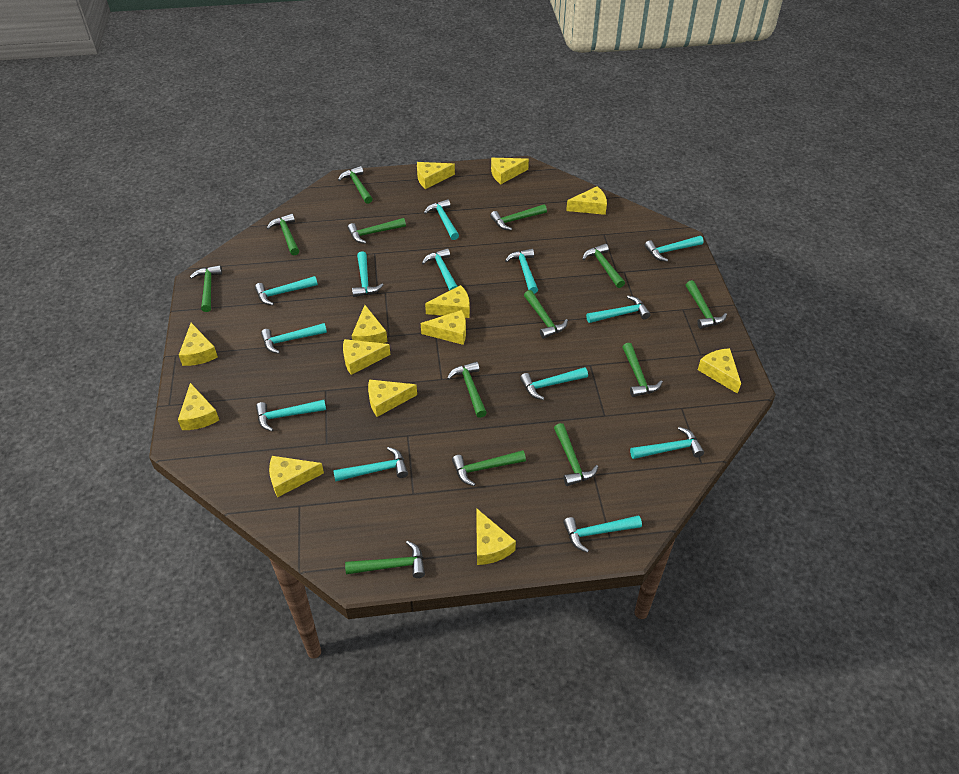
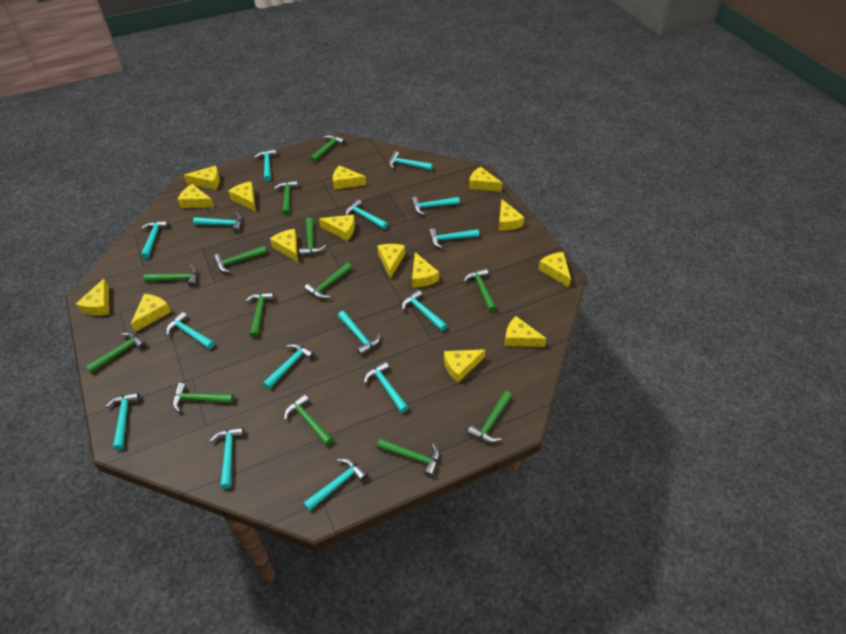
turquoise hammer: [255,276,318,305] [256,400,326,431] [261,323,327,354] [333,447,408,482] [352,251,383,297] [422,248,458,291] [424,199,459,240] [505,249,538,294] [520,367,588,400] [563,515,642,553] [586,296,651,323] [630,427,704,459] [644,236,703,262] = 13 -> [106,392,140,450] [141,221,169,259] [166,311,215,349] [193,212,242,233] [210,427,244,489] [253,149,277,182] [263,343,315,389] [303,458,368,511] [338,311,380,356] [345,199,388,229] [364,361,409,413] [389,151,433,170] [402,290,447,331] [411,197,460,215] [428,228,479,248] = 15
yellow cheese: [178,383,219,430] [179,323,218,366] [269,456,324,497] [343,339,391,375] [352,305,387,343] [368,379,417,417] [417,162,455,189] [421,310,466,345] [425,285,470,318] [476,508,516,565] [491,158,529,184] [566,186,607,215] [698,348,741,394] = 13 -> [76,279,109,316] [131,294,171,332] [178,184,214,208] [184,166,220,190] [228,181,256,211] [270,229,298,262] [319,215,355,241] [333,165,366,189] [377,244,405,278] [412,252,439,287] [444,349,485,382] [469,166,502,191] [499,199,525,231] [505,316,547,347] [538,252,571,287] = 15

